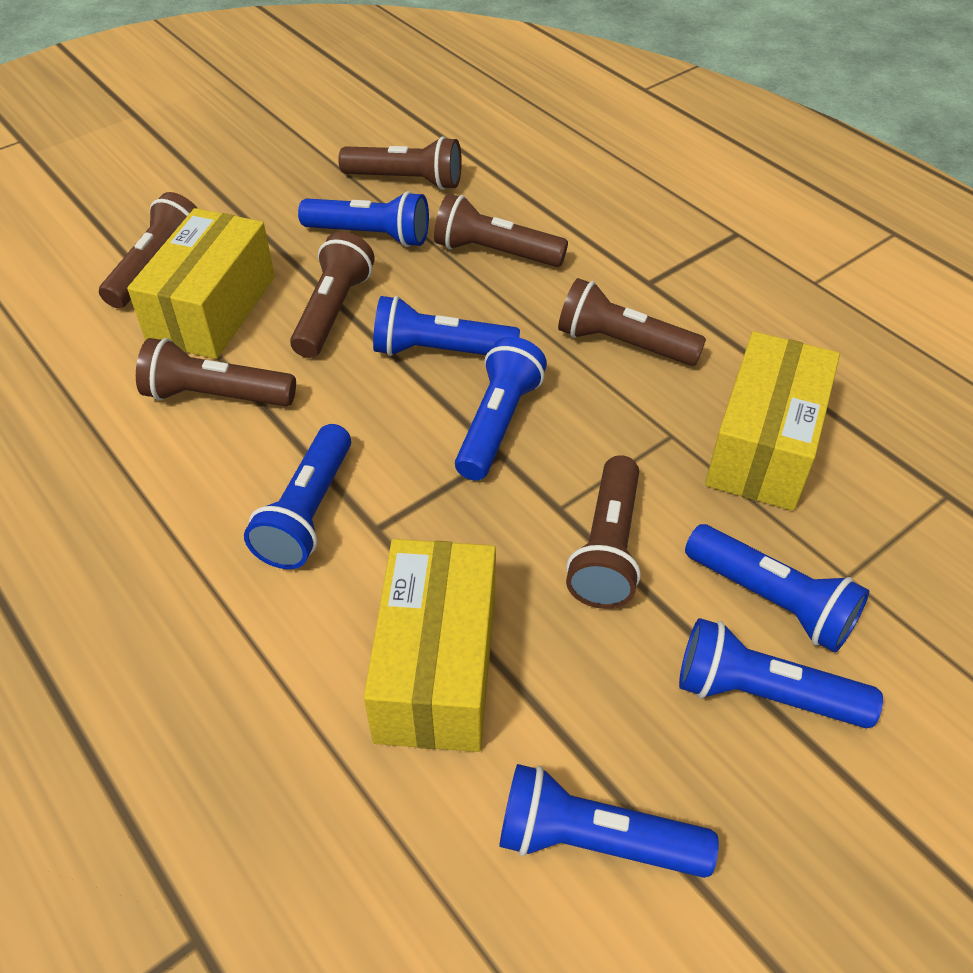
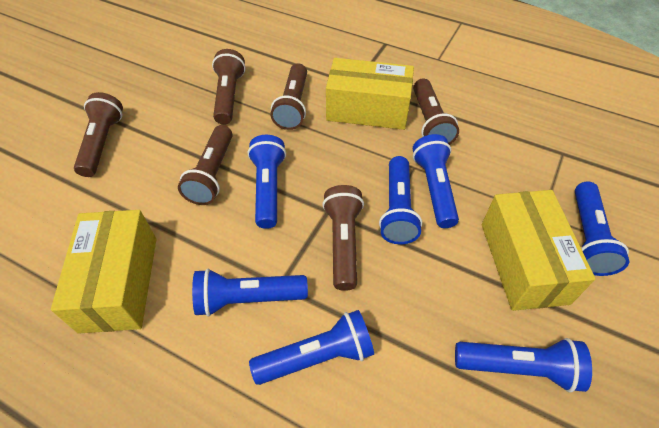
brown flashlight: [99,192,198,308] [136,338,296,406] [290,232,375,358] [338,136,462,190] [434,194,568,267] [558,278,706,366] [566,455,641,609] = 7 -> [74,92,123,177] [178,125,233,205] [212,49,246,125] [271,63,307,130] [322,185,364,291] [413,79,459,145] = 6

